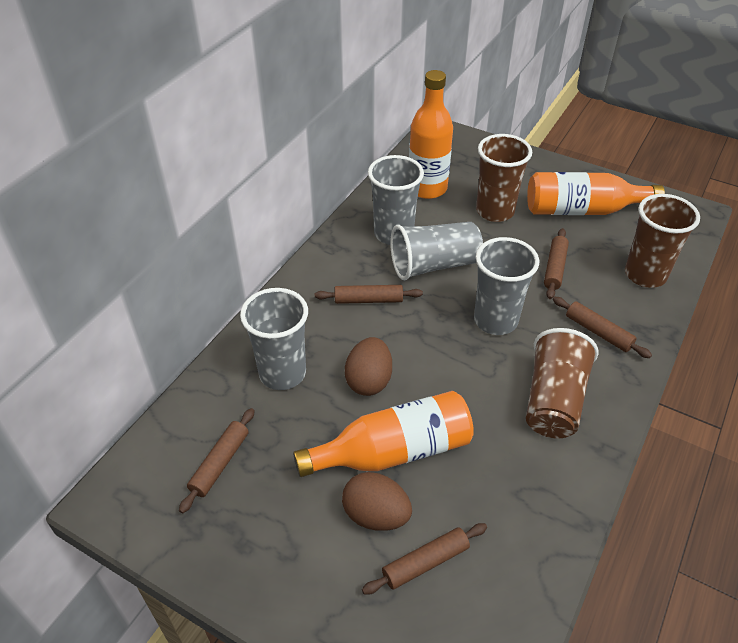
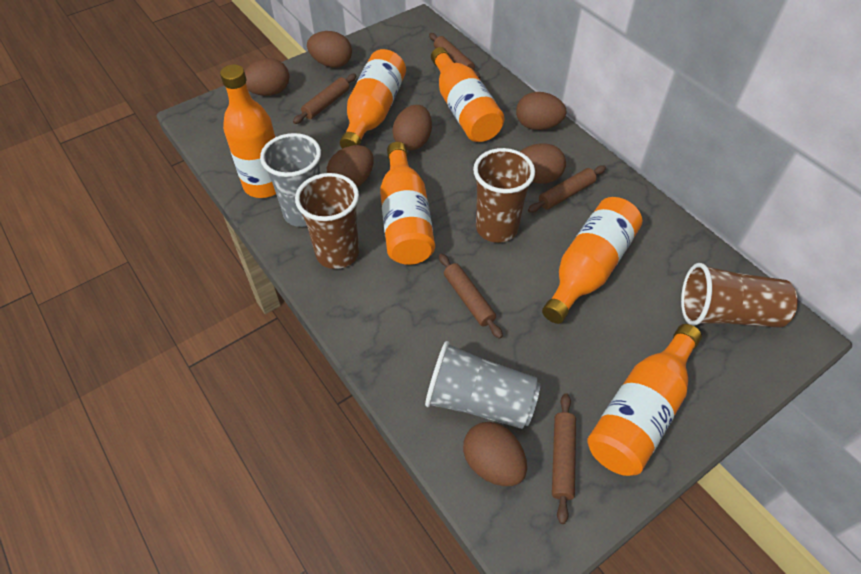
brown egg: [342,472,412,531] [345,337,392,396] = 2 -> [244,58,289,96] [307,31,352,68] [327,145,374,188] [392,105,432,150] [463,422,527,486] [516,92,567,130] [520,143,566,184] = 7
grey cup: [240,288,308,390] [368,155,424,245] [390,222,483,280] [474,237,539,335] = 4 -> [260,133,321,227] [425,341,541,429] = 2
orange bottle: [293,391,474,477] [409,70,453,199] [527,172,665,215] = 3 -> [220,64,276,198] [340,49,406,149] [380,142,435,265] [431,47,505,142] [542,197,642,324] [587,324,702,476] = 6

